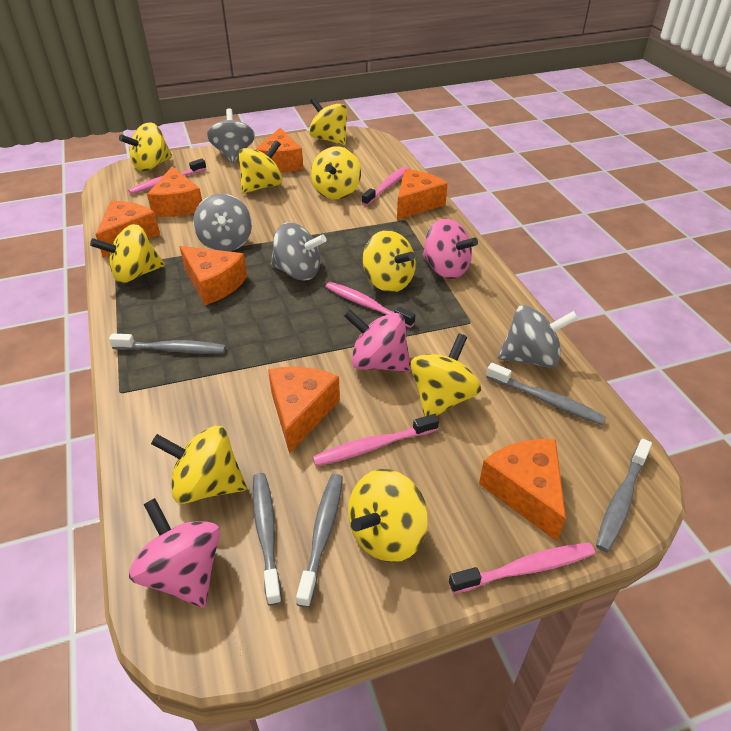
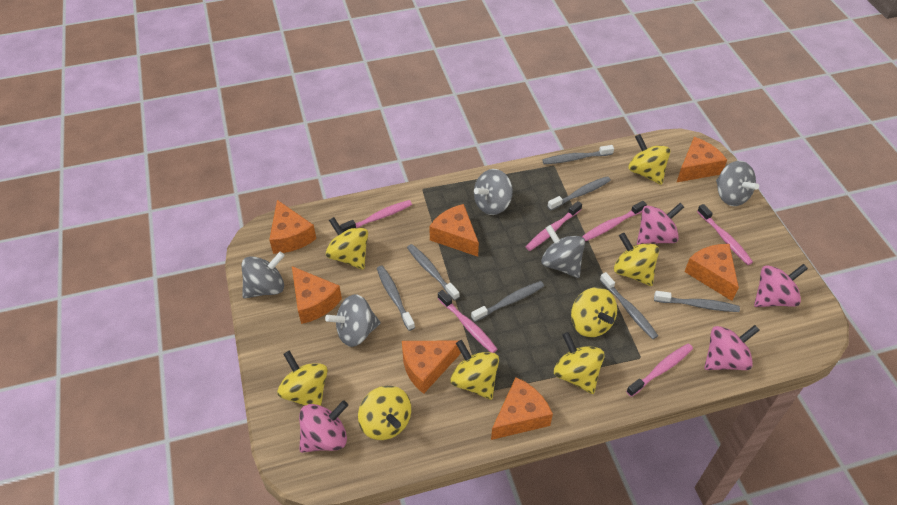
grey spinning top: [193,194,252,252] [207,108,255,164] [270,223,326,280] [498,305,578,368] = 4 -> [242,252,285,298] [325,294,380,347] [474,169,513,215] [541,225,585,278] [716,161,759,206] = 5
grey toothbrush: [109,333,226,354] [253,473,282,606] [296,474,343,608] [486,363,606,425] [596,439,652,552] = 5 -> [377,266,415,331] [407,244,459,301] [471,281,544,322] [542,145,614,164] [547,176,611,210] [600,272,658,339] [654,291,740,312] = 7
pink spinning top: [129,498,220,608] [344,309,411,372] [423,219,478,279] = 3 -> [299,400,348,453] [637,203,684,245] [704,325,760,370] [754,264,808,307] = 4
pink toothbrush: [128,159,206,194] [313,414,439,466] [326,282,415,328] [362,166,410,206] [449,542,595,594] = 5 -> [340,200,412,232] [438,290,498,353] [526,201,582,251] [582,201,647,241] [626,344,693,397] [697,204,753,265] = 6
yellow spinning top: [90,224,165,283] [119,123,172,171] [151,426,247,504] [239,140,282,194] [309,97,347,145] [311,146,361,199] [348,469,428,562] [363,230,416,292] [410,333,481,417] = 9 -> [277,350,328,406] [326,217,368,270] [358,386,411,440] [450,340,499,400] [554,332,604,394] [571,287,617,338] [614,233,659,286] [628,134,671,185] = 8

